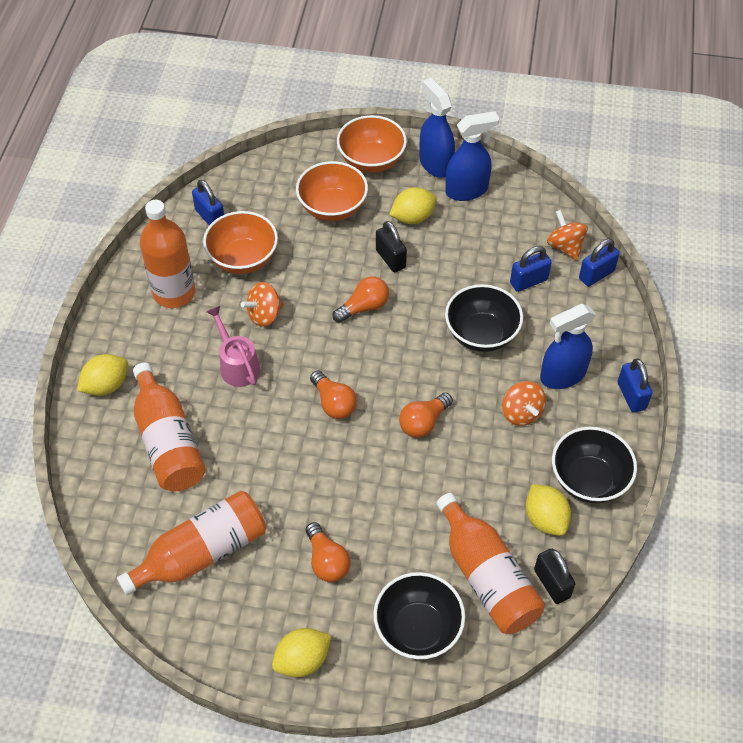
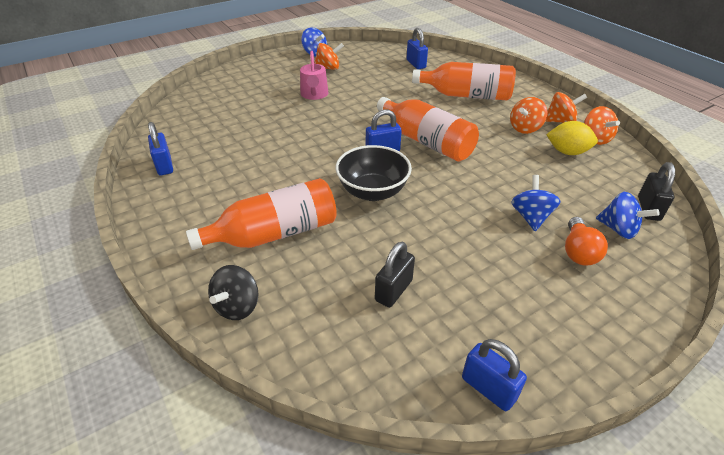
black bowl: [373,572,465,660] [445,284,523,352] [552,427,637,503] = 3 -> [335,145,412,201] = 1
black spinning top: none = 0 -> [208,265,258,320] = 1
blue spinning top: none = 0 -> [301,27,327,57] [511,175,560,231] [596,192,659,239] = 3
blue spray bottle: [419,78,455,178] [445,111,499,201] [540,304,596,389] = 3 -> none = 0
orange bottle: [117,491,266,596] [133,362,206,491] [140,200,196,308] [436,493,545,634] = 4 -> [186,178,337,250] [377,97,479,161] [412,62,516,101] = 3
orange bowl: [203,211,278,274] [296,161,368,221] [337,115,407,173] = 3 -> none = 0
orange light bulb: [306,522,351,582] [310,371,357,419] [333,276,389,323] [399,393,453,438] = 4 -> [565,217,608,266] = 1
orange spinning top: [241,282,284,327] [502,381,546,426] [547,210,588,260] = 3 -> [314,43,344,70] [510,97,547,134] [545,92,587,123] [584,106,620,145] = 4
yellow lemon: [77,354,128,396] [272,628,331,678] [389,187,437,224] [526,484,571,536] = 4 -> [546,121,598,155] = 1

